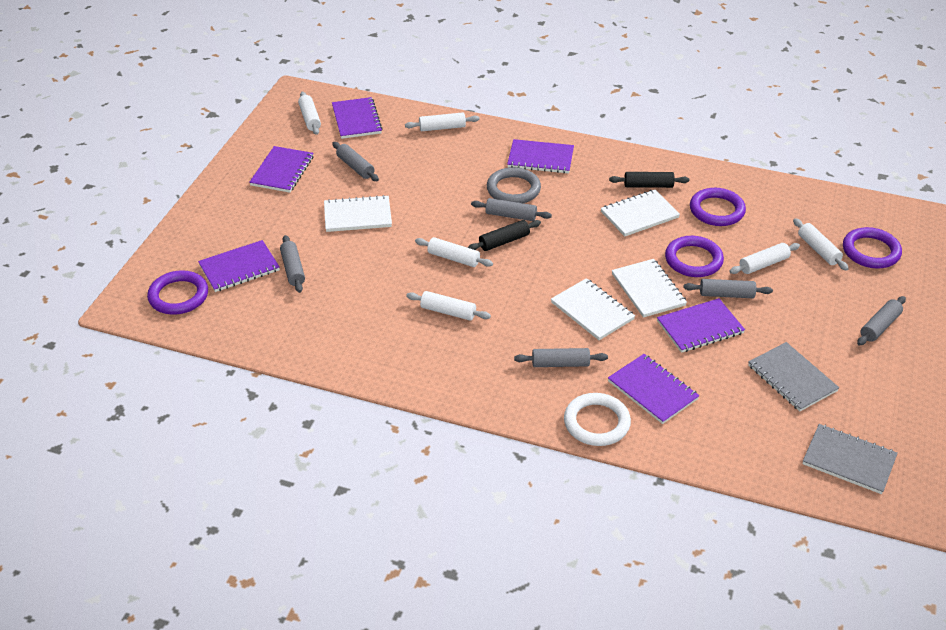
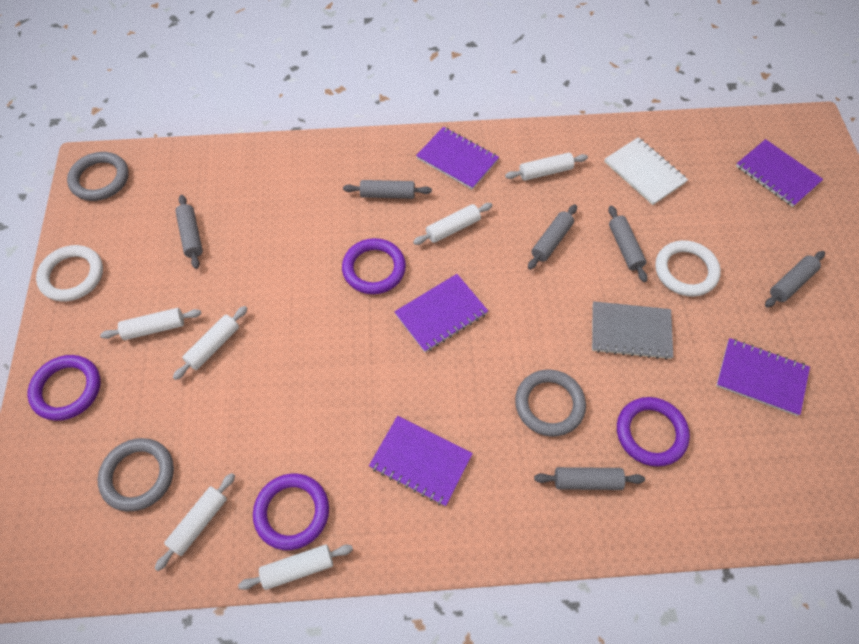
black rolling pin: [467,220,541,251] [609,172,689,188] = 2 -> none = 0
grey notebook: [748,342,839,411] [802,424,898,494] = 2 -> [592,301,673,360] = 1
grey ring: [487,167,541,203] = 1 -> [67,152,129,201] [98,438,174,512] [515,369,586,437] = 3
purple notebook: [198,240,280,292] [249,146,313,193] [332,97,383,139] [507,139,574,173] [608,354,700,424] [657,298,745,353] = 6 -> [369,416,473,506] [394,274,488,352] [416,127,499,190] [716,338,810,416] [736,139,823,207] = 5
white notebook: [324,195,392,232] [551,278,635,340] [601,190,680,237] [612,259,687,318] = 4 -> [604,137,688,205] = 1
white ring: [564,393,631,446] = 1 -> [36,245,103,302] [655,240,721,296] = 2

